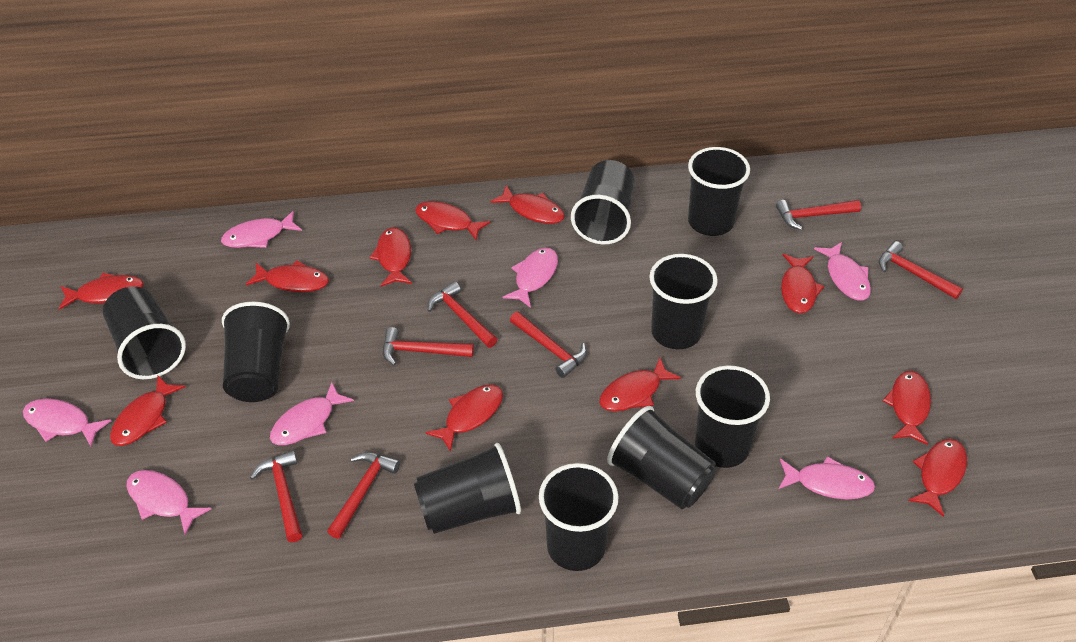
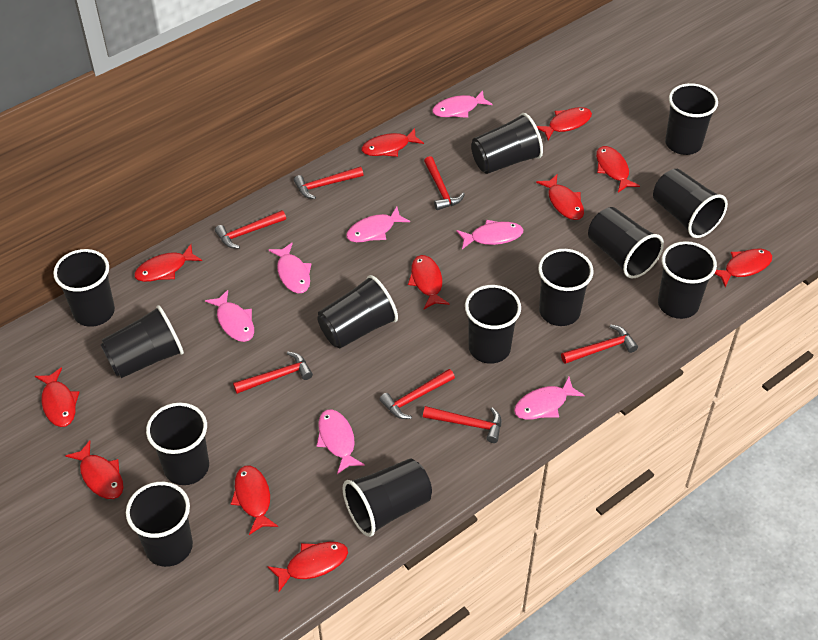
black cup: [103,286,186,379] [222,302,290,402] [414,443,521,534] [539,463,619,571] [571,160,634,244] [607,406,716,509] [649,254,718,349] [688,147,750,236] [695,365,770,468] = 9 -> [53,249,115,327] [100,305,184,378] [126,482,193,567] [146,403,209,485] [317,275,398,348] [343,459,432,537] [465,285,521,364] [471,113,543,174] [538,249,594,326] [588,207,664,279] [653,169,728,238] [658,241,717,319] [665,83,718,155] = 13

